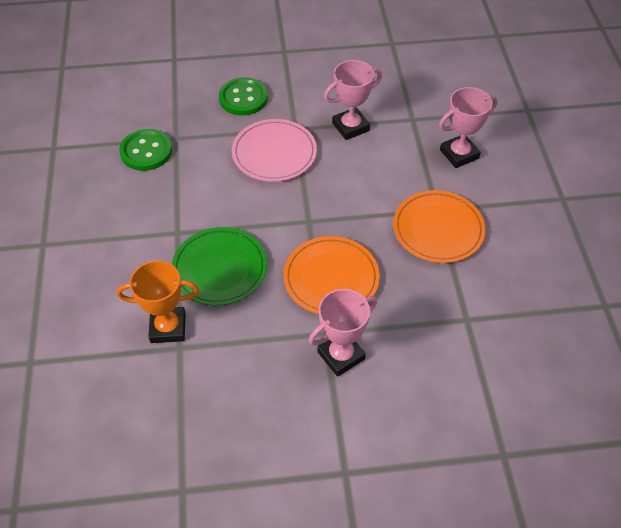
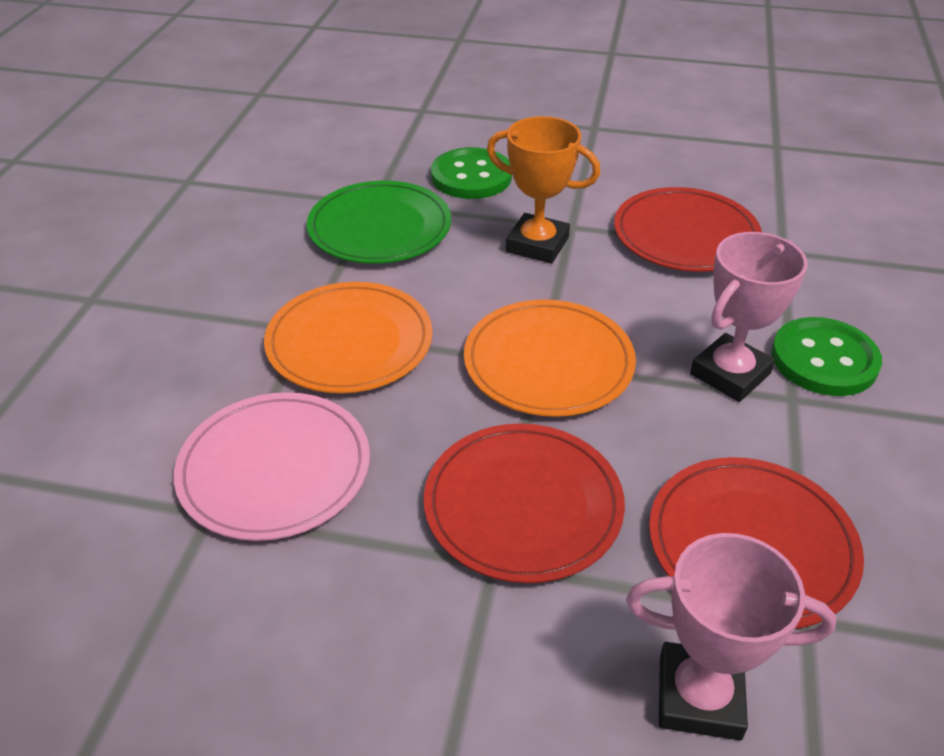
pink trophy: [309,289,377,377] [324,60,382,140] [439,87,497,168] = 3 -> [626,533,837,741] [690,232,808,402] = 2
red plate: none = 0 -> [424,423,625,583] [614,187,762,272] [649,457,864,629] = 3

